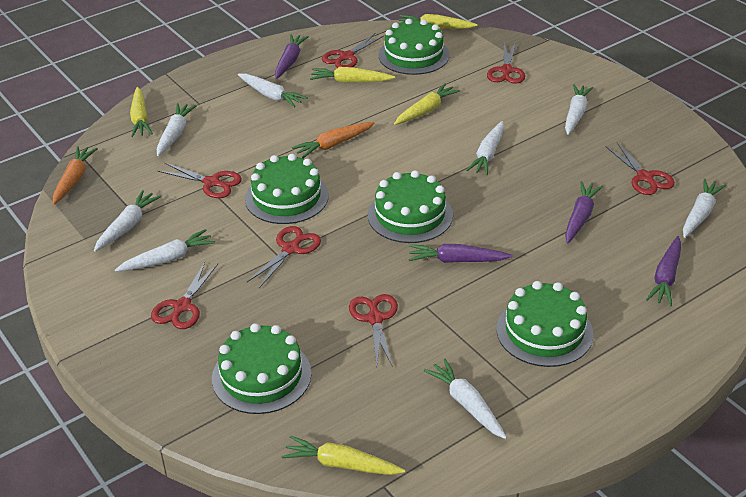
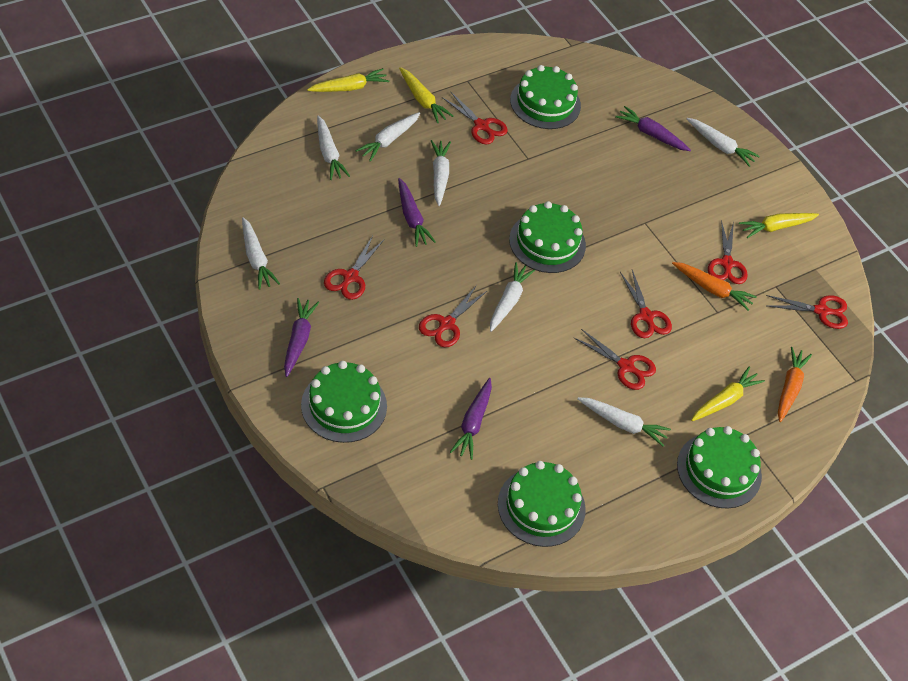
white carrot: [94,190,161,252] [115,229,215,272] [157,103,197,156] [238,73,308,108] [424,358,507,439] [466,121,504,175] [565,84,593,135] [683,178,726,238] = 8 -> [242,217,280,290] [317,116,350,180] [355,112,420,162] [431,140,451,206] [490,262,535,332] [578,397,671,446] [687,118,760,167] = 7
yellow carrot: [130,87,153,137] [282,435,405,475] [310,67,395,83] [394,83,460,125] [398,14,477,29] = 5 -> [307,68,389,92] [399,67,453,123] [691,366,765,421] [739,213,819,238] = 4

